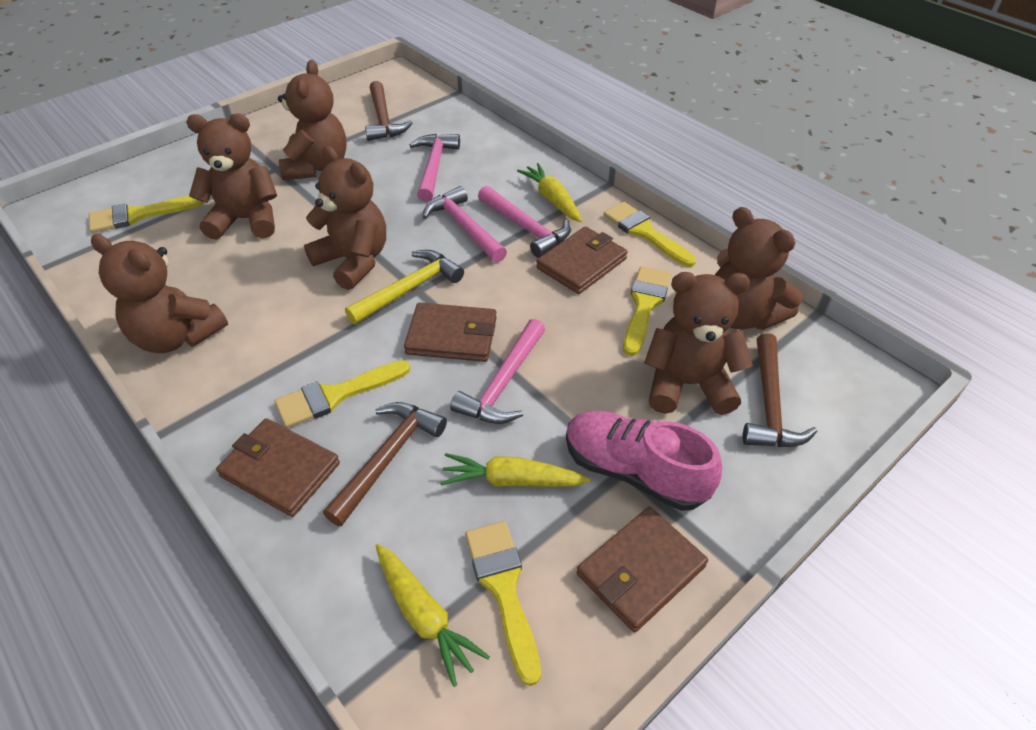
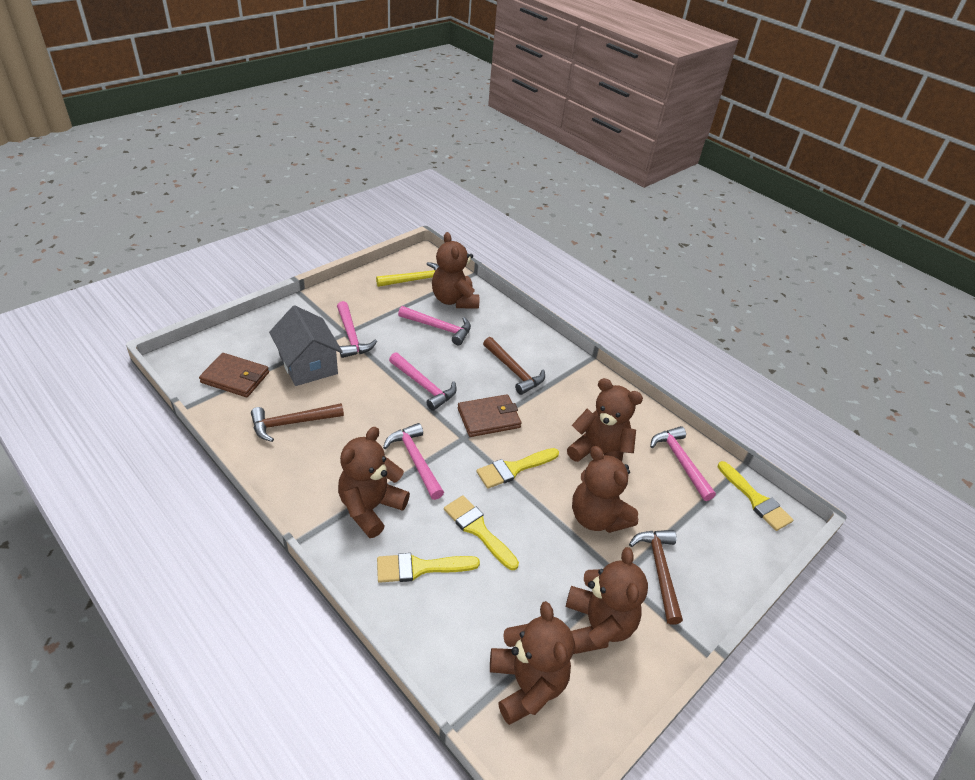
brown wallet: [216,418,340,517] [404,302,497,362] [536,226,628,294] [577,507,708,633] = 4 -> [199,353,269,397] [458,394,522,437] = 2
grey house: none = 0 -> [269,305,343,386] = 1
pink hammer: [410,134,460,202] [422,186,507,263] [450,319,545,424] [478,186,571,258] = 4 -> [337,301,377,358] [383,423,444,500] [389,352,457,411] [398,306,471,345] [650,426,716,501] = 5
pink shoe: [566,411,722,511] = 1 -> none = 0
yellow brush: [89,196,204,233] [275,360,411,428] [465,521,541,686] [603,202,696,267] [623,266,671,356] = 5 -> [377,553,480,583] [444,495,519,570] [476,448,559,489] [718,461,793,531] = 4
yellow carrot: [376,544,490,687] [440,453,591,487] [517,163,582,222] = 3 -> none = 0

